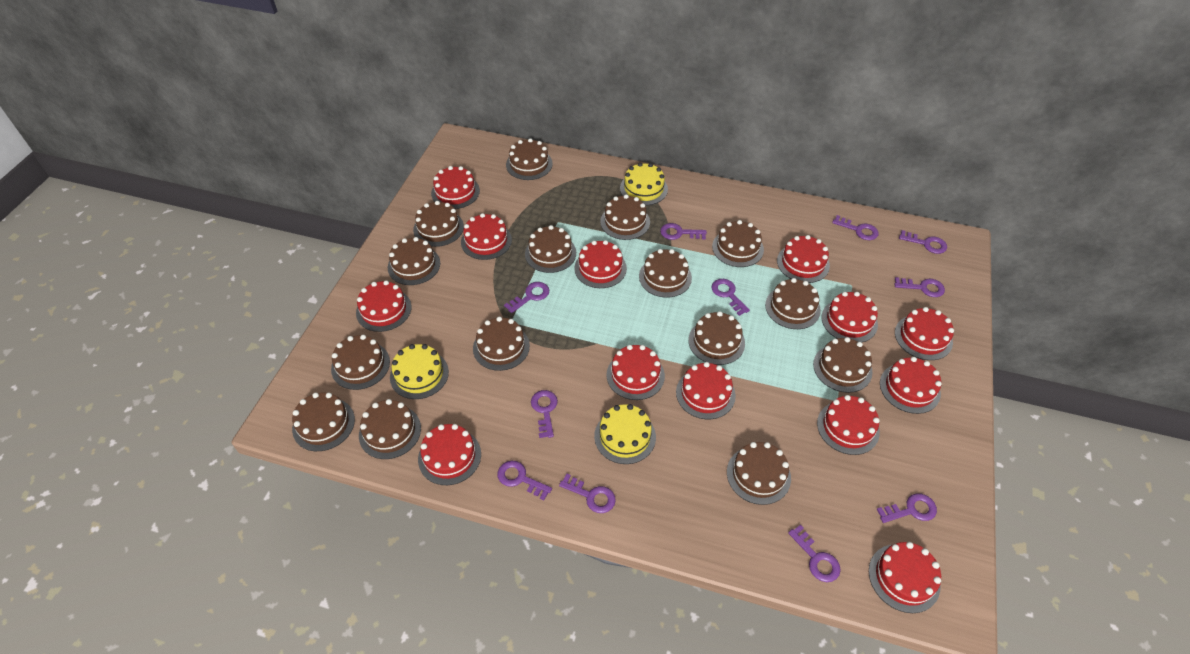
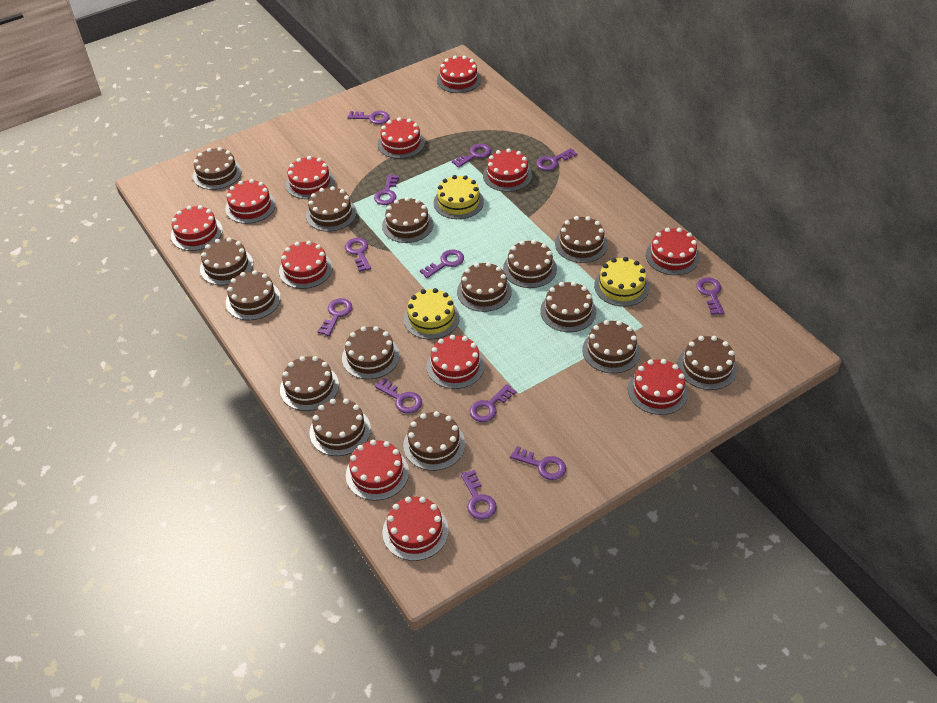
purple key: [498,461,552,500] [504,282,549,313] [531,390,558,438] [559,474,616,513] [660,223,707,240] [712,279,750,316] [788,525,841,582] [832,215,879,240] [877,493,937,523] [894,277,945,297] [899,230,947,254] = 11 -> [318,298,352,336] [345,238,371,272] [347,111,390,124] [374,174,399,205] [375,378,422,414] [420,249,464,278] [452,144,491,168] [461,470,497,520] [469,384,517,422] [510,446,566,480] [536,148,577,171] [696,277,724,315] = 12
red cake: [356,280,411,332] [418,424,481,485] [431,166,480,209] [461,213,512,260] [574,240,627,288] [606,345,665,400] [676,362,736,419] [777,235,830,283] [817,395,880,455] [821,292,878,342] [869,542,941,613] [880,357,942,414] [895,307,954,360] = 13 -> [171,205,223,251] [225,179,276,224] [279,241,332,289] [285,156,335,199] [346,440,409,501] [378,117,425,159] [383,497,449,561] [427,334,485,389] [437,56,481,93] [483,148,532,192] [628,359,689,415] [646,228,700,275] = 12

